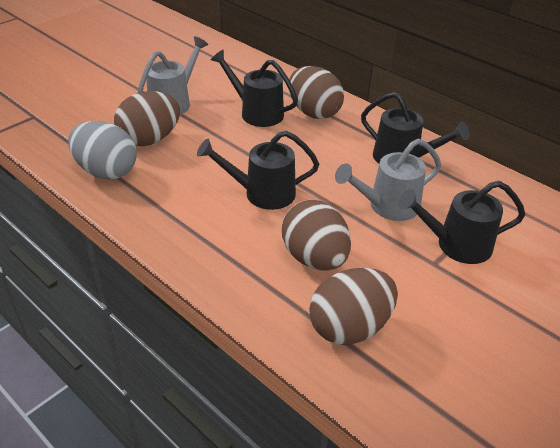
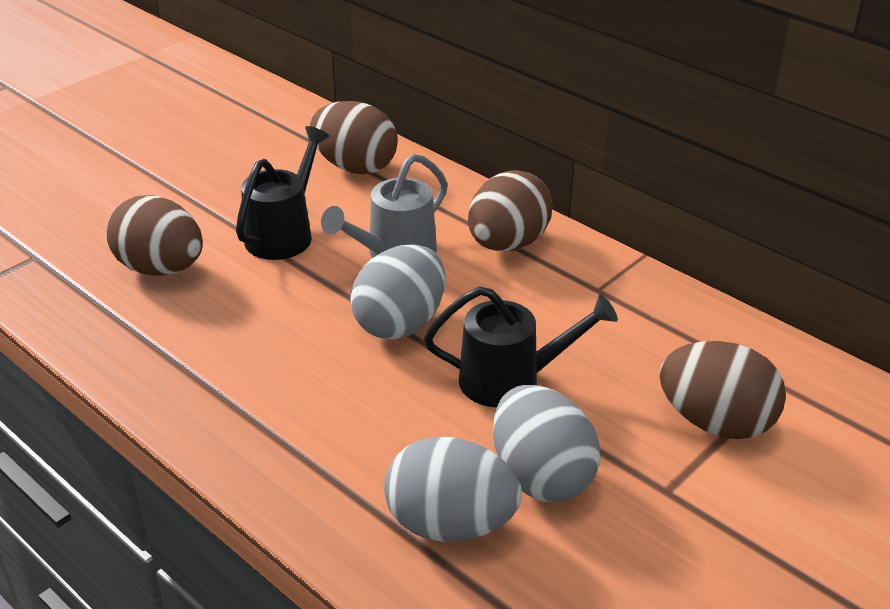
black watering can: [197,131,319,210] [211,49,298,127] [361,92,469,164] [398,181,525,264] = 4 -> [236,126,330,260] [424,286,618,407] = 2
grey egg: [68,121,137,180] = 1 -> [350,244,445,340] [384,437,522,542] [493,385,600,502] = 3
grey watering can: [138,36,208,115] [335,139,441,221] = 2 -> [321,154,448,258] = 1

